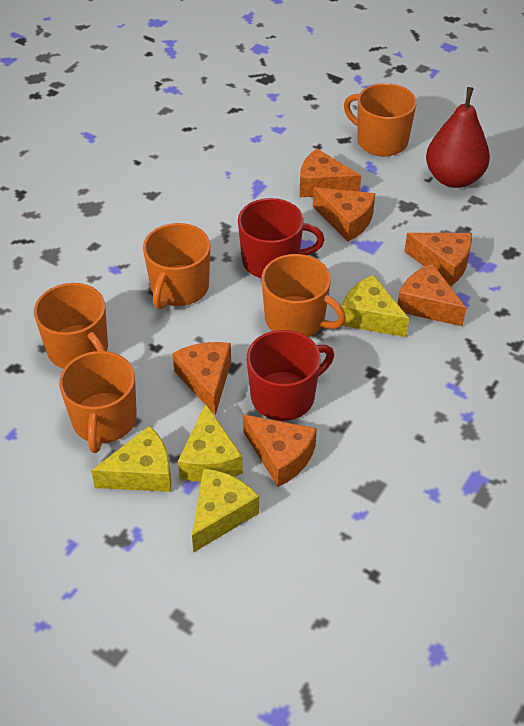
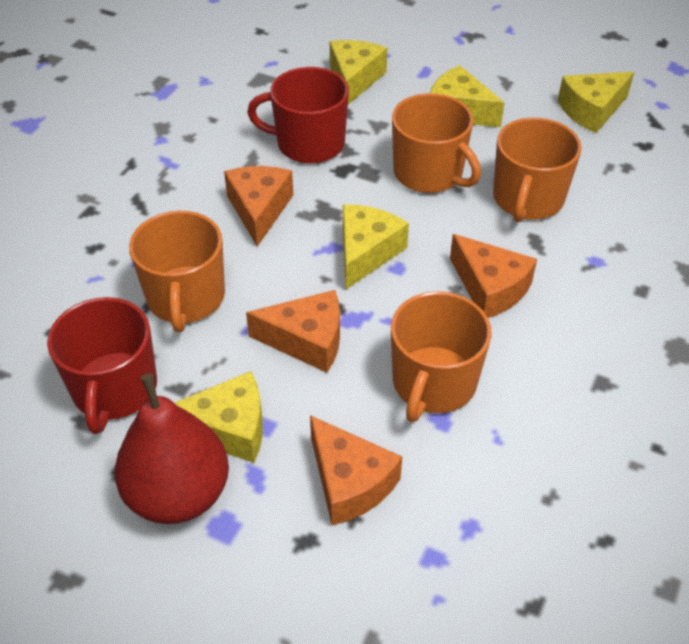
orange cheese: [172,342,231,415] [243,414,317,487] [300,148,361,197] [313,187,375,241] [398,264,466,326] [404,233,472,286] = 6 -> [224,166,293,247] [246,290,340,373] [310,415,402,525] [450,234,537,318] = 4
orange mug: [34,283,108,369] [59,351,137,453] [143,223,211,309] [261,254,346,337] [344,83,417,156] = 5 -> [129,211,225,332] [391,291,492,422] [392,93,481,193] [493,117,582,223] = 4
yellow cheese: [91,426,171,492] [178,403,243,482] [192,468,259,552] [341,275,409,337] = 4 -> [175,371,263,463] [330,40,387,105] [343,204,409,289] [430,65,504,127] [558,72,634,133] = 5

